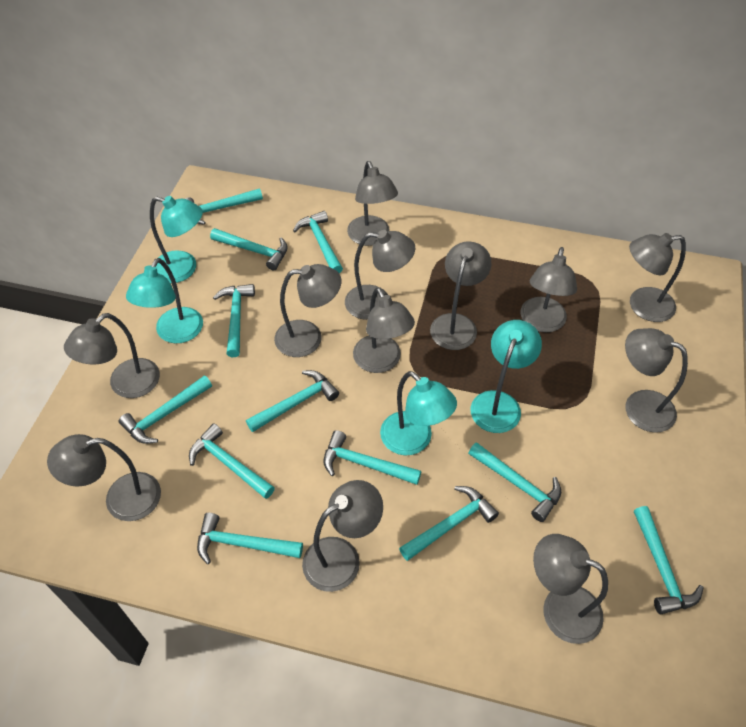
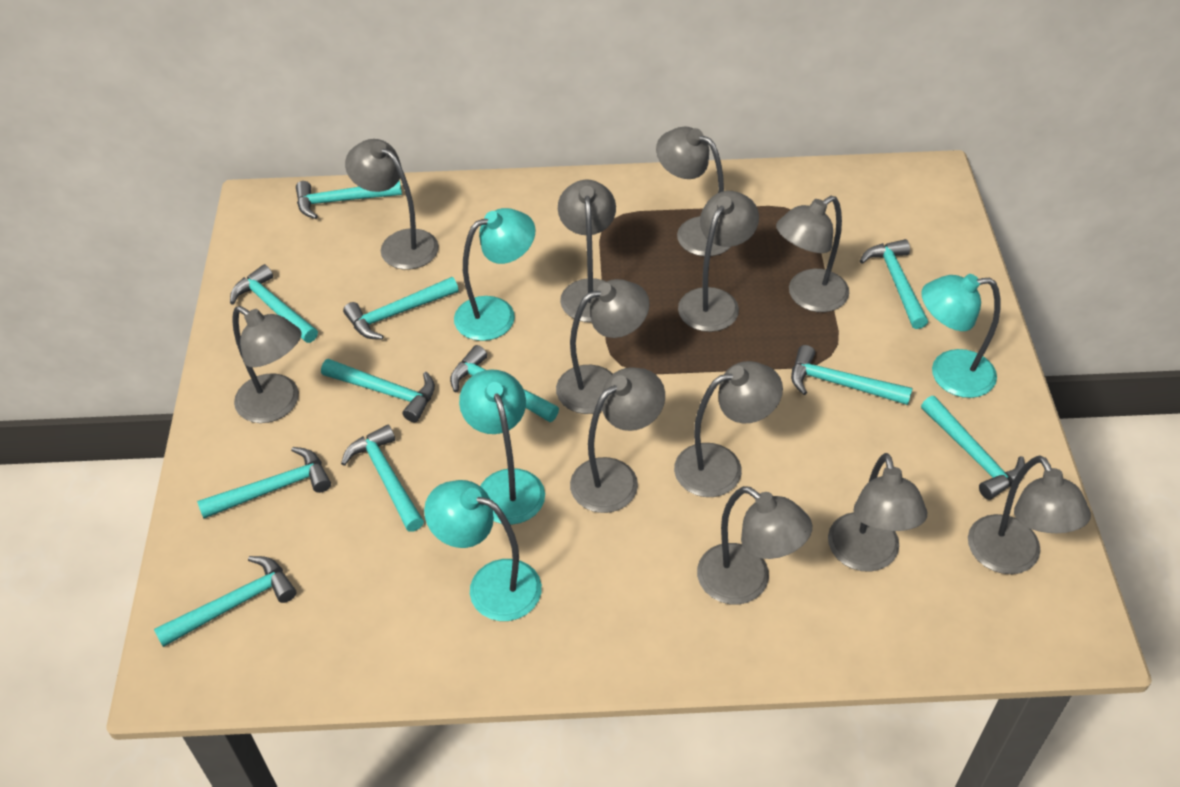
turquoise hammer: [119,375,212,444] [185,188,263,225] [189,423,275,499] [197,513,303,564] [210,228,288,270] [213,284,255,357] [246,370,339,432] [293,211,343,273] [324,430,421,485] [399,486,499,561] [468,442,561,522] [634,506,704,614] = 12 -> [154,556,296,647] [197,447,331,519] [230,264,318,343] [296,180,402,219] [321,359,435,422] [341,425,424,532] [343,277,459,340] [450,345,559,422] [791,345,913,405] [860,239,928,329] [921,396,1025,500] = 11

